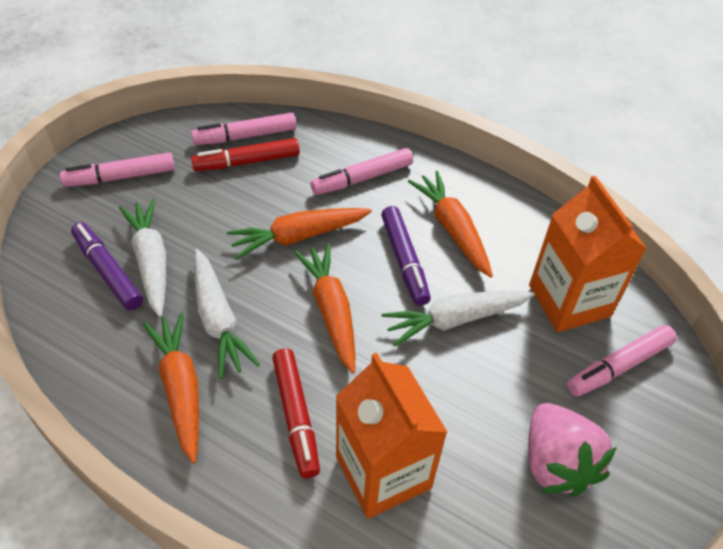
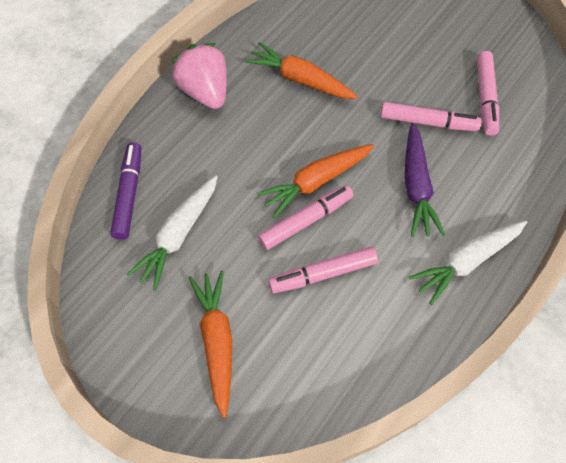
orange carrot: [143,312,199,464] [227,208,372,259] [294,243,355,374] [408,171,493,278] = 4 -> [188,270,232,418] [245,42,358,99] [257,144,374,218] = 3
orange carton: [336,353,448,519] [529,176,647,332] = 2 -> none = 0
purple carrot: none = 0 -> [404,123,445,237] = 1
purple marker: [71,222,143,311] [381,206,431,306] = 2 -> [110,142,141,240] = 1
red marker: [191,138,300,171] [272,348,320,478] = 2 -> none = 0
white carrot: [119,199,166,317] [194,249,260,379] [381,291,535,346] = 3 -> [126,175,218,291] [409,221,527,305] = 2

